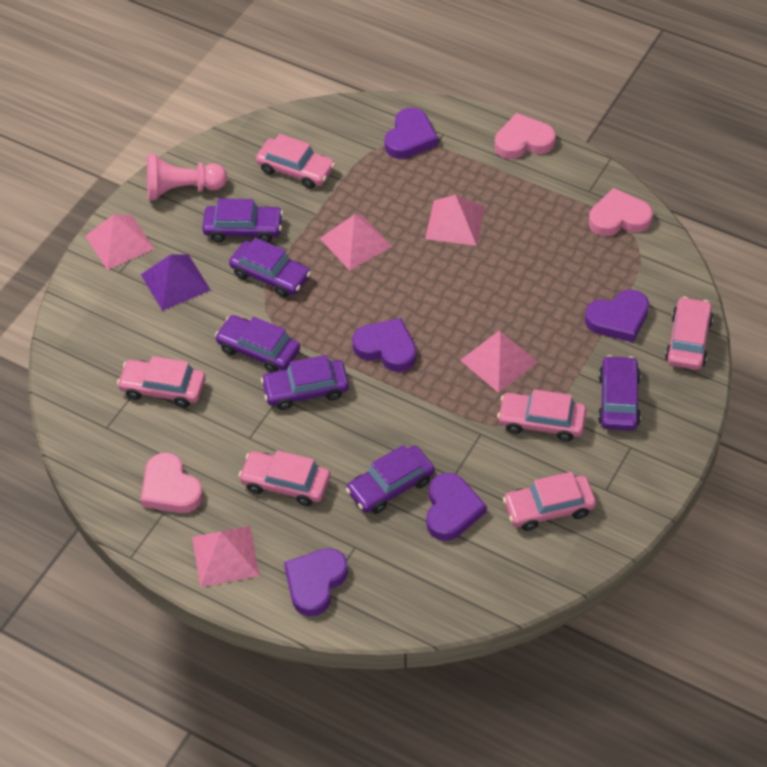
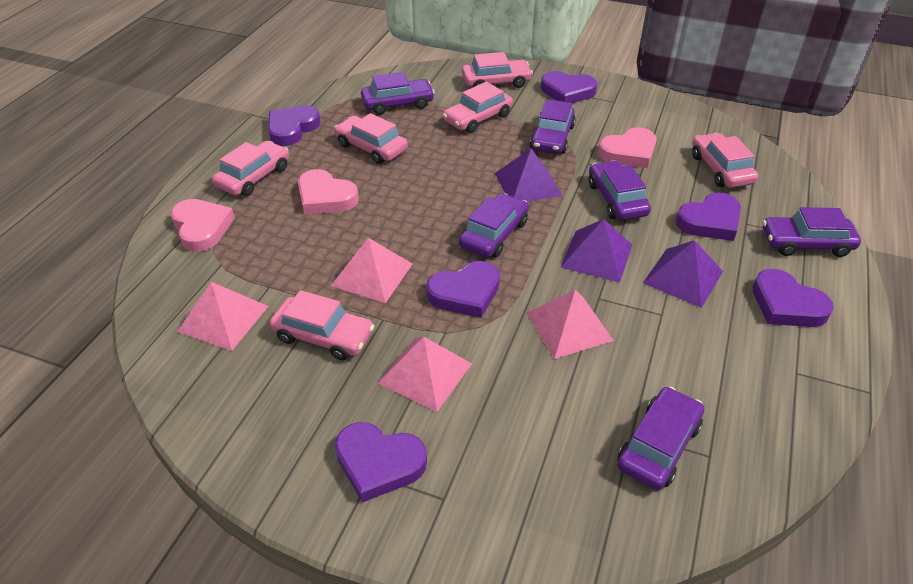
pink pawn: [147,154,227,200] = 1 -> none = 0
pink pyramid: [85,214,154,270] [192,526,260,587] [320,214,392,271] [425,195,485,246] [460,331,538,393] = 5 -> [177,282,268,351] [331,238,412,303] [378,337,472,412] [526,290,614,359] = 4
purple heart: [284,548,348,616] [352,318,416,372] [384,108,438,159] [426,473,486,541] [585,289,649,342] = 5 -> [268,105,321,146] [335,422,427,502] [426,261,500,318] [541,71,597,103] [676,193,741,241] [753,269,834,327] = 6
purple pyramid: [141,255,210,311] = 1 -> [495,149,562,202] [561,219,632,283] [643,240,723,308] = 3

